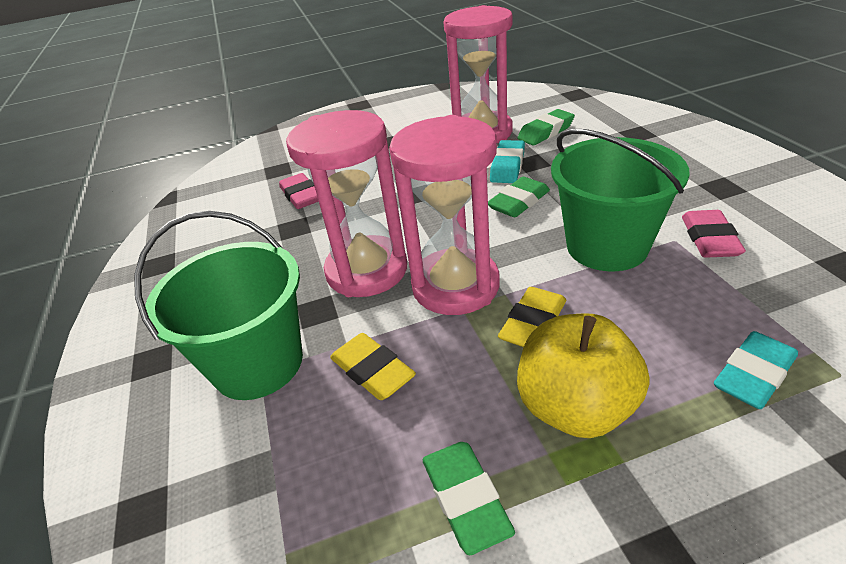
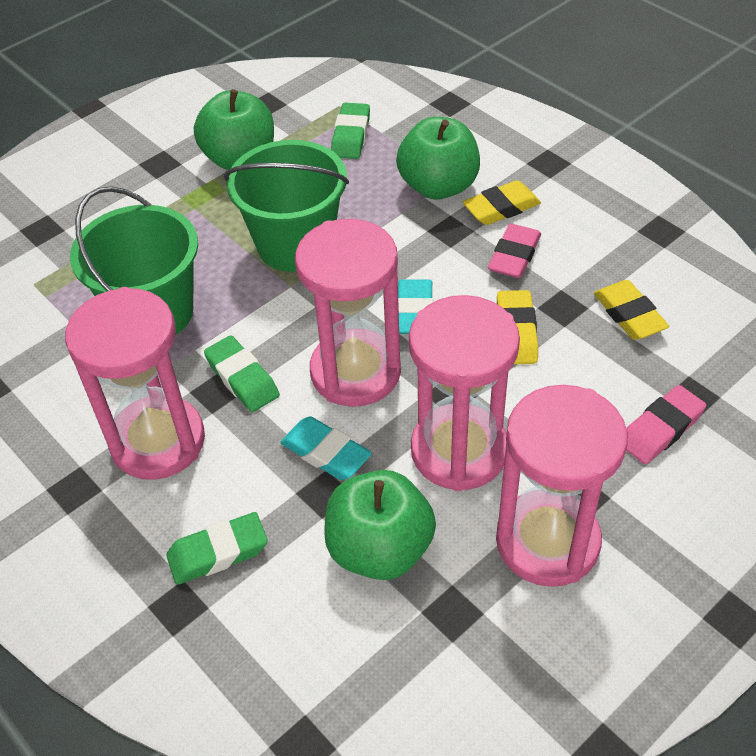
green apple: none = 0 -> [194,89,274,170] [324,470,436,580] [396,117,480,200] = 3
pink hourglass: [286,110,407,297] [389,115,500,315] [444,5,513,143] = 3 -> [65,287,205,480] [295,219,401,407] [409,295,520,491] [496,385,628,587] = 4
yellow apple: [517,313,650,438] = 1 -> none = 0
yellow eraser: [330,333,416,400] [498,287,566,347] = 2 -> [463,180,541,225] [497,290,538,364] [594,280,669,340] = 3

